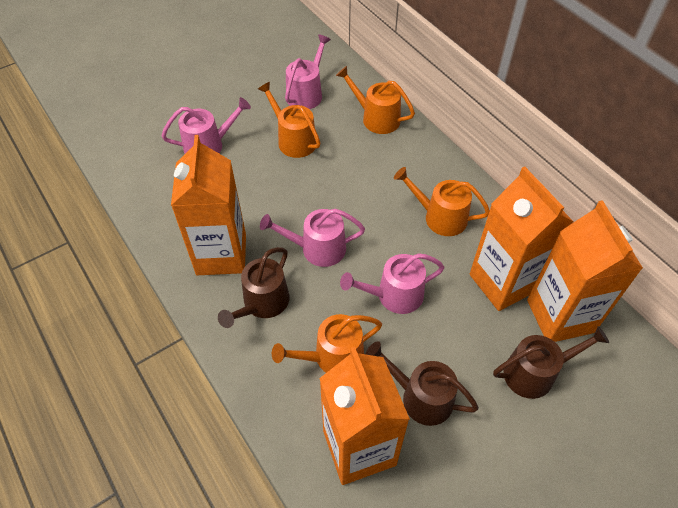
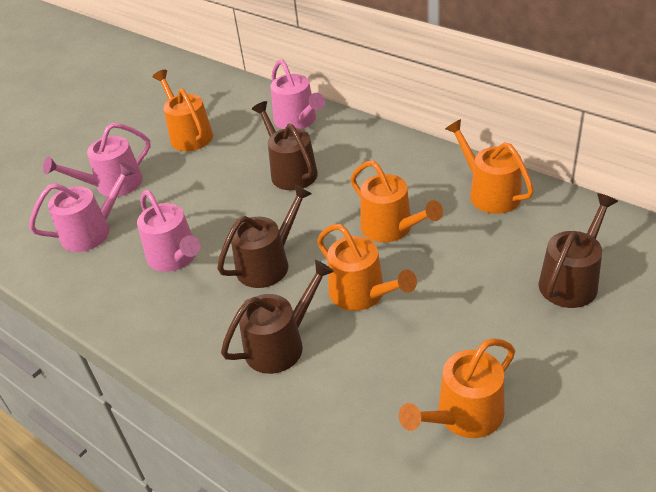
brown watering can: [218,247,289,328] [366,341,479,426] [493,326,609,399] = 3 -> [217,185,312,288] [221,260,334,374] [252,101,318,191] [539,193,618,308] = 4
orange carton: [171,135,246,275] [319,347,410,485] [470,166,574,311] [527,200,643,342] = 4 -> none = 0
orange watering can: [258,82,321,158] [272,314,382,373] [336,66,415,134] [394,167,490,236] = 4 -> [152,70,213,151] [317,224,417,311] [351,161,443,242] [399,338,515,438] [445,119,534,214] = 5

